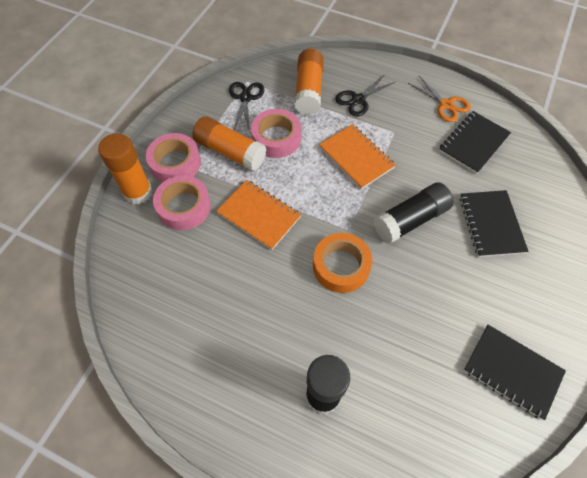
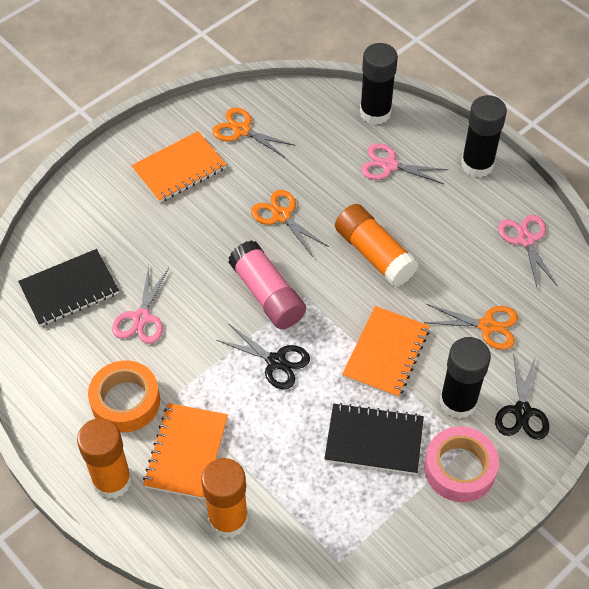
black glue stick: [306,355,350,414] [373,183,454,244] = 2 -> [360,43,398,125] [440,337,491,419] [461,95,507,178] = 3
black notebook: [439,111,511,174] [460,190,529,257] [464,325,566,420] = 3 -> [18,249,119,327] [324,403,424,475] = 2
orange notebook: [216,180,301,250] [319,124,396,189] = 2 -> [131,131,227,203] [143,403,228,499] [342,306,430,398] = 3
orange scissors: [408,75,471,122] = 1 -> [212,107,296,157] [251,190,329,257] [423,304,518,350] = 3
pink glue stick: none = 0 -> [229,240,306,329] = 1
pink scissors: none = 0 -> [112,265,169,344] [361,143,448,184] [498,215,557,287] = 3
pink tape: [146,133,201,183] [153,175,211,230] [251,109,301,158] = 3 -> [424,426,499,502] = 1

